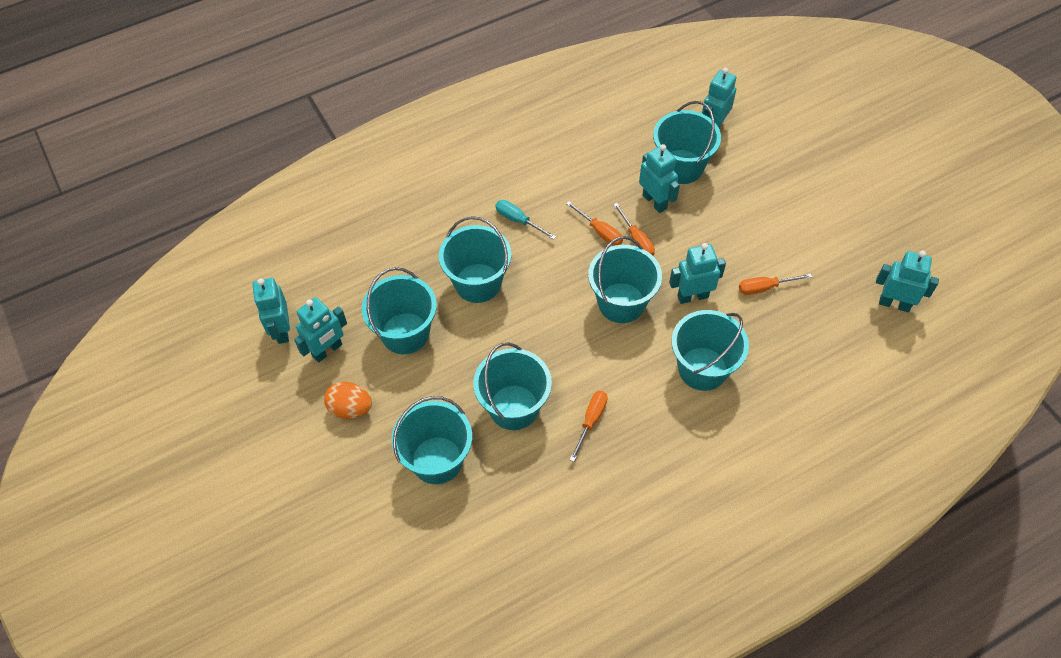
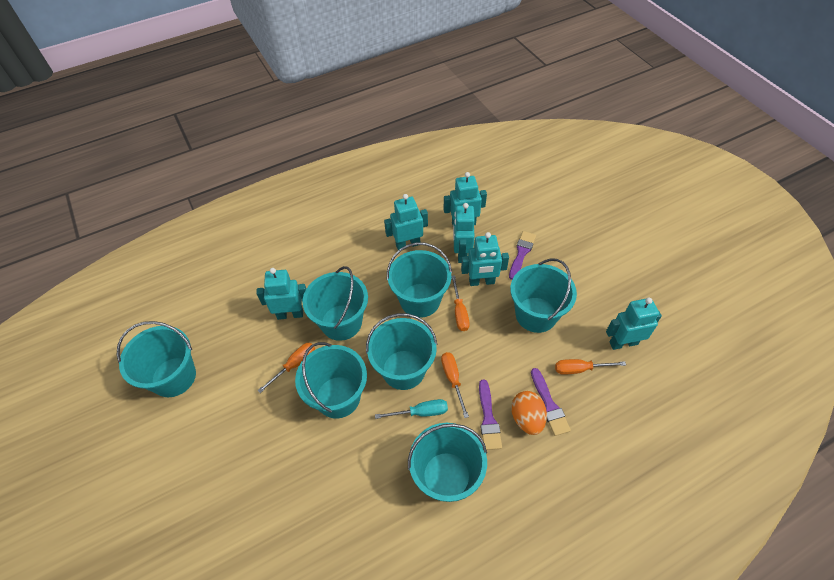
purple brush: none = 0 -> [479,380,502,450] [509,231,536,280] [531,368,571,436] = 3

